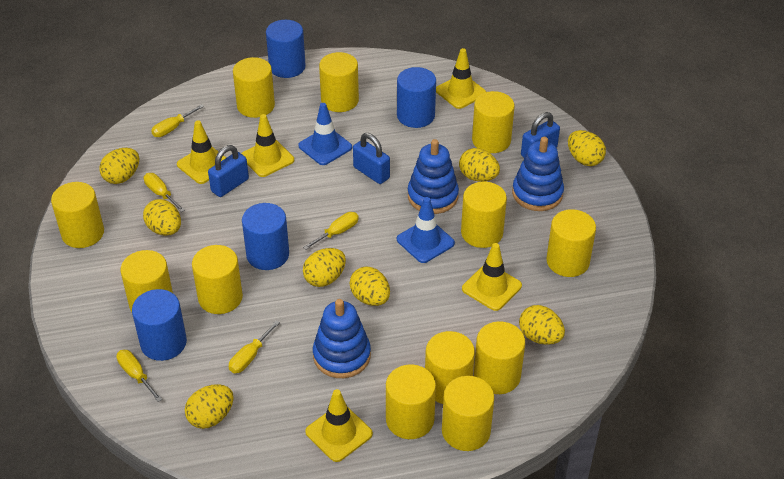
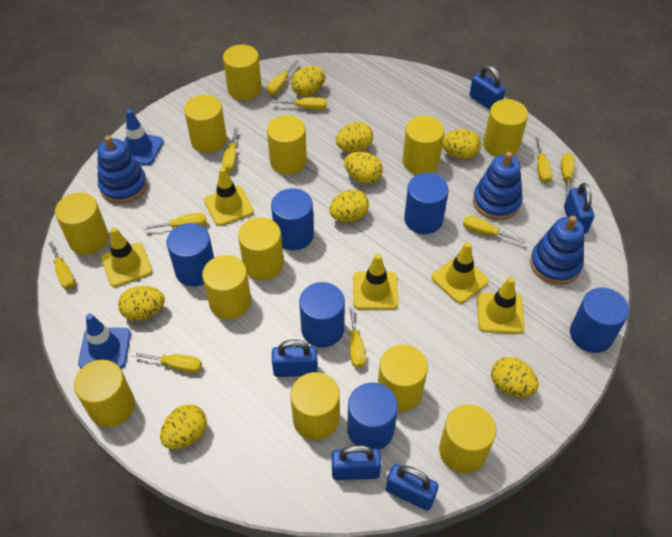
blue cylinder: [132,289,187,361] [242,203,289,270] [266,20,306,78] [397,67,436,128] = 4 -> [167,223,214,287] [271,188,314,250] [299,282,345,347] [347,383,398,450] [404,173,449,234] [570,287,629,353] = 6
blue padlock: [208,145,249,197] [353,133,390,184] [521,112,560,157] = 3 -> [272,340,318,377] [332,445,381,480] [386,464,439,511] [469,65,505,110] [564,183,594,234] = 5
yellow screwdriver: [117,350,162,402] [144,173,185,212] [151,104,204,137] [229,320,280,373] [303,212,359,250] = 5 -> [48,239,75,289] [131,352,202,373] [142,213,207,230] [222,127,238,172] [267,60,299,95] [271,97,327,110] [349,306,366,368] [463,216,526,244] [535,137,553,183] [561,153,575,200] = 10

